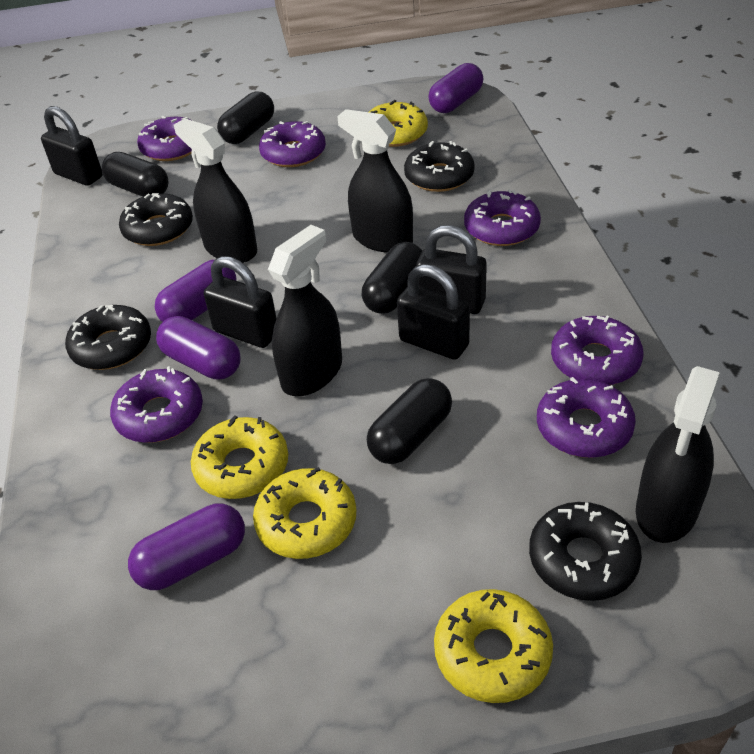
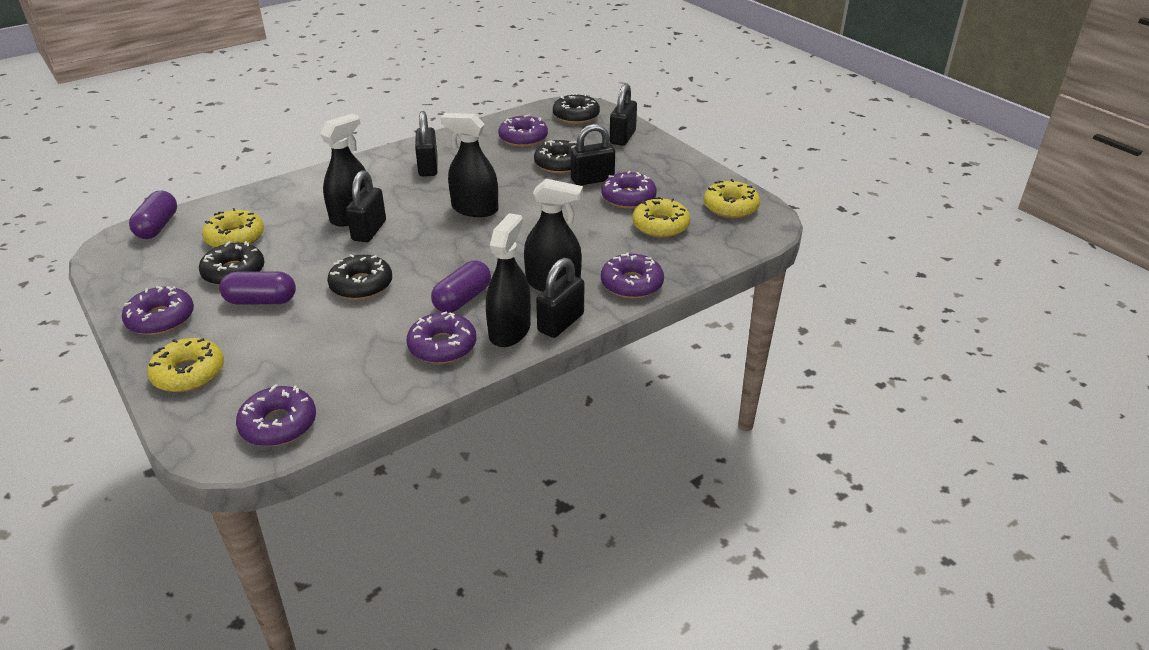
black capsule: [102,152,168,197] [217,91,274,144] [362,242,422,314] [367,378,452,464] = 4 -> none = 0
black padlock: [41,106,103,186] [204,256,277,348] [397,264,470,360] [416,225,487,314] = 4 -> [346,170,386,242] [415,111,438,177] [536,258,584,338] [571,124,615,186] [610,83,637,146] = 5
purple capsule: [128,504,245,590] [155,260,236,322] [156,316,241,380] [428,63,483,113] = 4 -> [129,191,177,239] [219,271,296,304] [431,261,491,313] = 3

